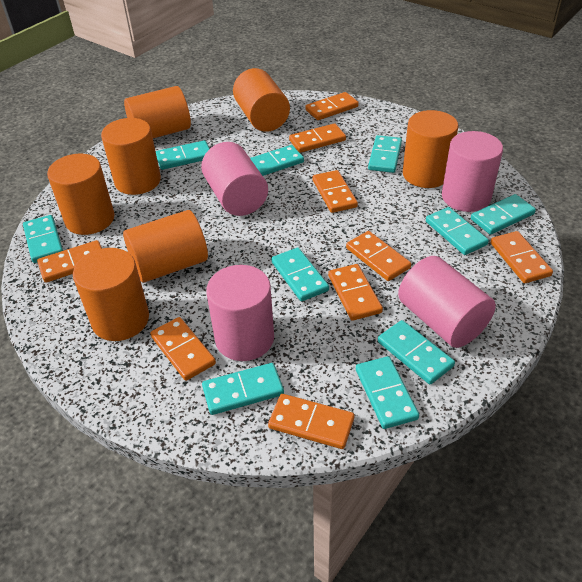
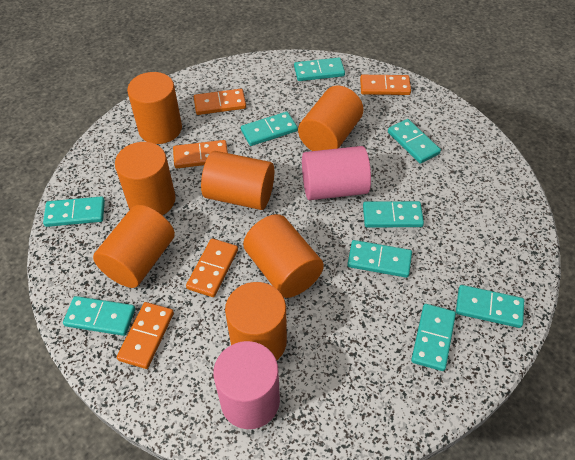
orange domino: [37,240,102,283] [150,317,216,381] [268,394,354,449] [289,123,346,153] [305,92,359,120] [313,170,358,213] [328,264,383,321] [346,231,411,281] [490,231,553,283] = 9 -> [117,302,174,369] [173,140,228,168] [186,238,238,297] [194,89,246,115] [360,75,411,95] = 5
pink cylinder: [201,142,268,216] [206,265,274,361] [398,256,496,348] [442,131,503,212] = 4 -> [213,341,280,429] [302,146,371,200] = 2
turquoise domino: [23,215,63,263] [156,140,210,170] [202,363,284,415] [250,145,304,176] [271,248,329,301] [356,356,419,429] [368,135,402,173] [378,320,455,384] [426,207,489,255] [471,194,536,235] = 10 -> [43,196,105,227] [63,296,135,336] [241,112,298,146] [294,58,345,81] [347,240,412,278] [363,201,424,227] [388,119,441,164] [411,304,456,371] [456,285,524,328] = 9

